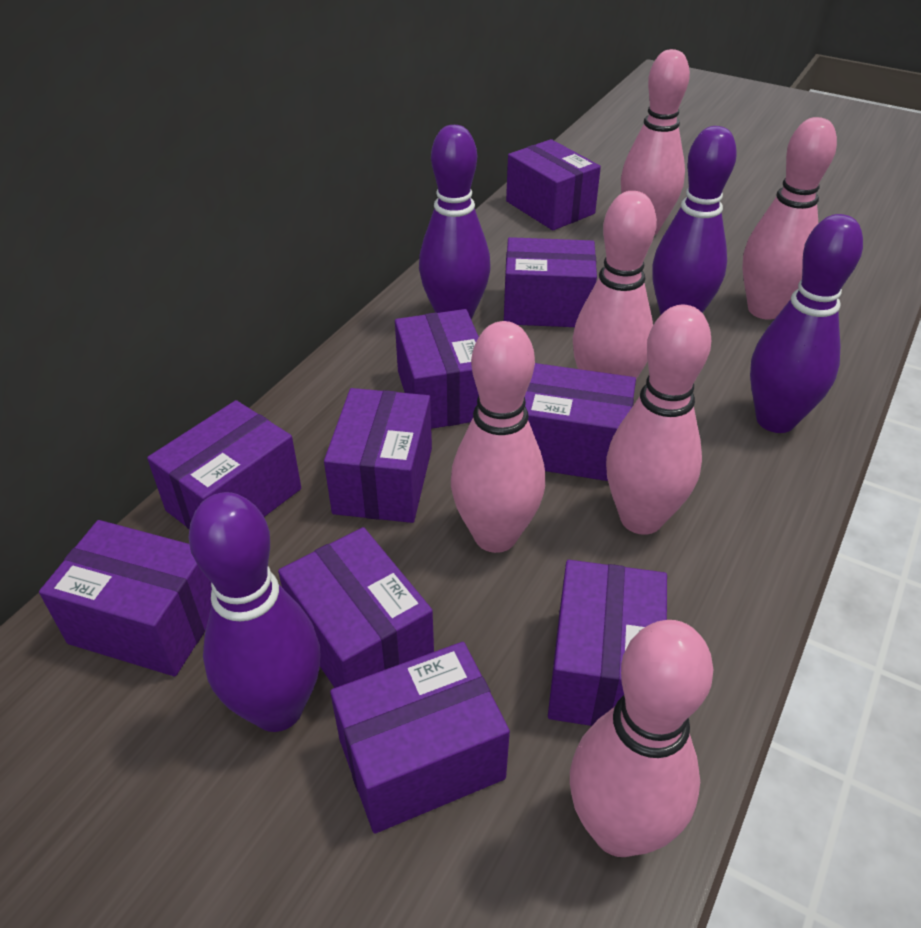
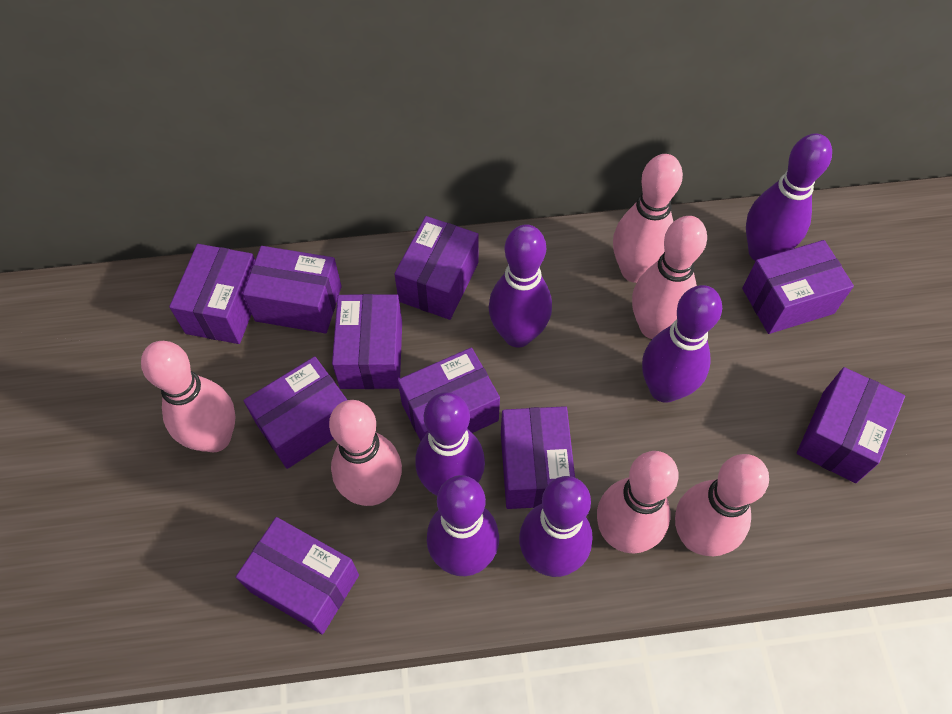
purple bowling pin: [189,492,321,732] [419,125,491,320] [652,126,737,316] [750,214,863,433] = 4 -> [415,392,485,496] [427,475,499,576] [489,224,552,348] [519,476,593,577] [642,285,722,403] [746,133,832,261] = 6

